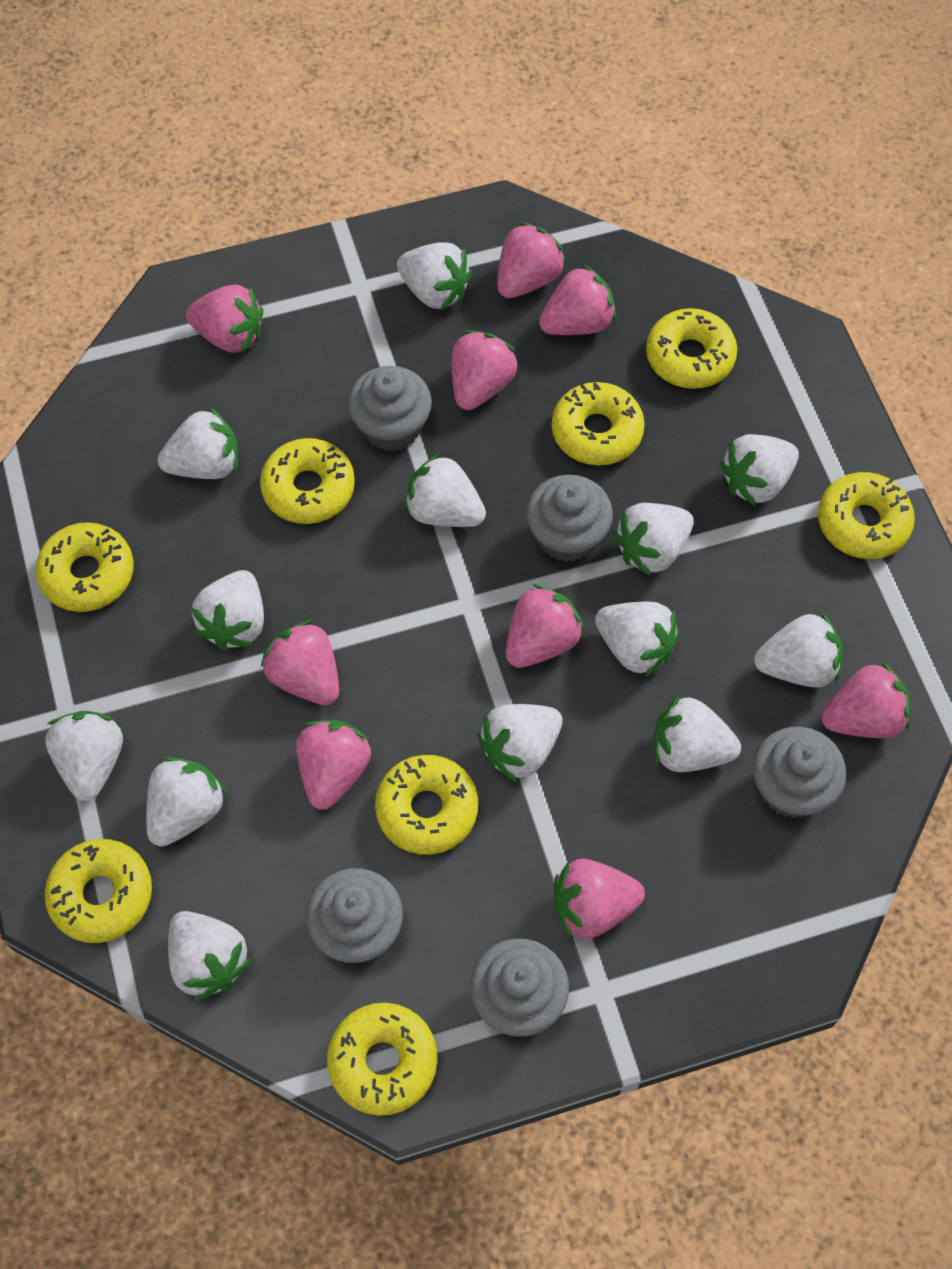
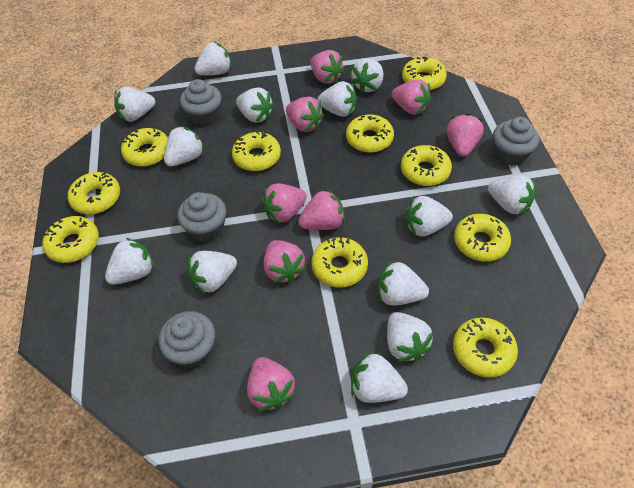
grey cupcake: [306,868,403,963] [348,366,432,451] [470,939,569,1037] [526,475,613,562] [753,727,846,818] = 5 -> [159,311,215,368] [177,192,226,242] [180,79,222,126] [493,117,539,166] = 4
pink strawberry: [186,285,263,353] [261,620,339,705] [296,720,371,810] [452,330,518,410] [497,222,567,298] [506,584,585,668] [539,265,616,335] [554,859,645,939] [821,662,910,738] = 9 -> [247,357,296,411] [262,183,307,223] [264,240,306,283] [286,97,324,132] [298,189,345,230] [310,50,345,84] [392,79,431,115] [446,113,484,157] = 8
yellow donut: [35,522,134,612] [44,839,152,943] [260,438,355,524] [327,1003,438,1116] [375,755,478,855] [552,382,645,465] [646,308,737,389] [818,472,915,559] = 8 -> [43,216,99,263] [68,172,120,215] [121,128,168,167] [232,131,281,171] [311,237,368,288] [346,114,394,153] [401,145,452,186] [402,57,447,90] [453,317,518,378] [454,214,511,262] = 10

